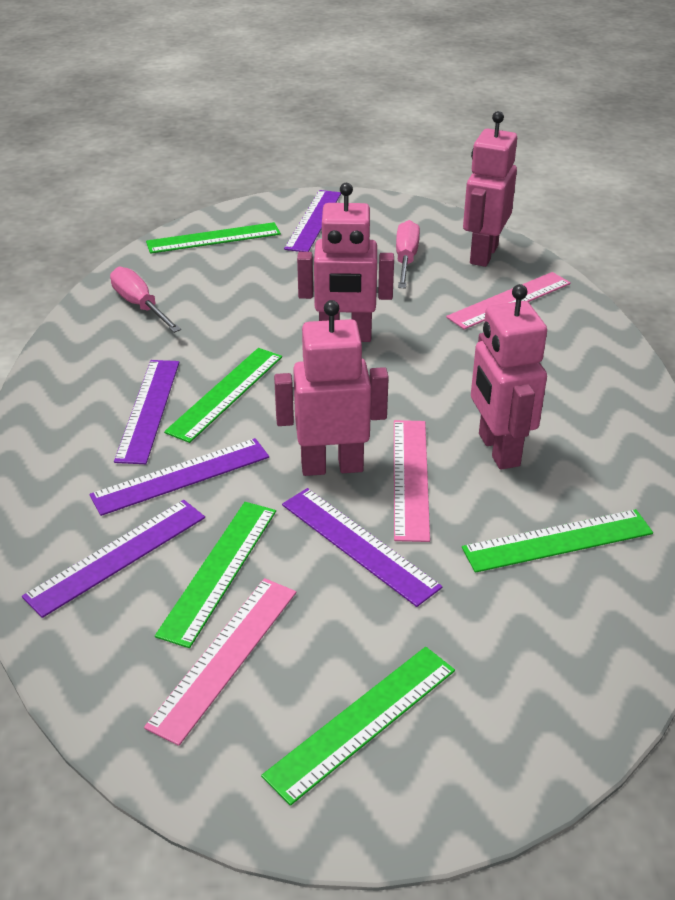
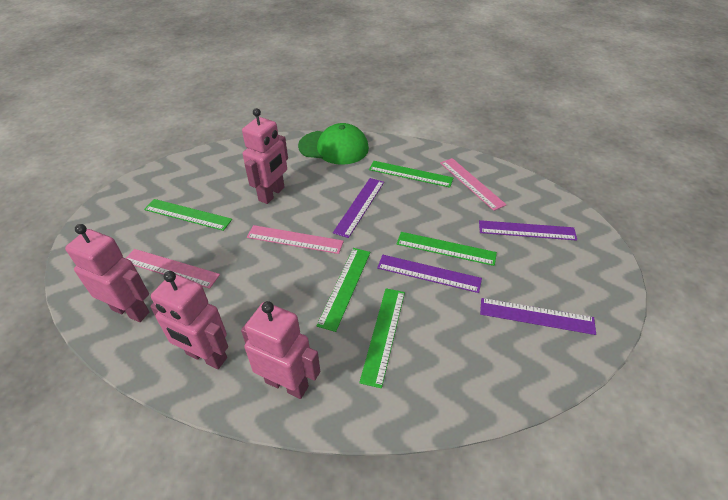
green cap: none = 0 -> [298,123,369,165] = 1
pink screwdriver: [110,267,181,333] [396,220,420,289] = 2 -> none = 0
purple ruler: [22,500,205,618] [89,438,269,516] [114,360,180,464] [282,488,442,607] [284,190,341,252] = 5 -> [333,178,384,238] [377,255,482,293] [479,220,577,241] [480,298,596,335] = 4

